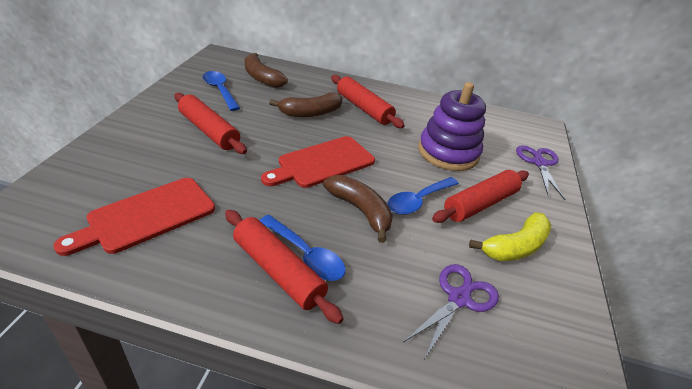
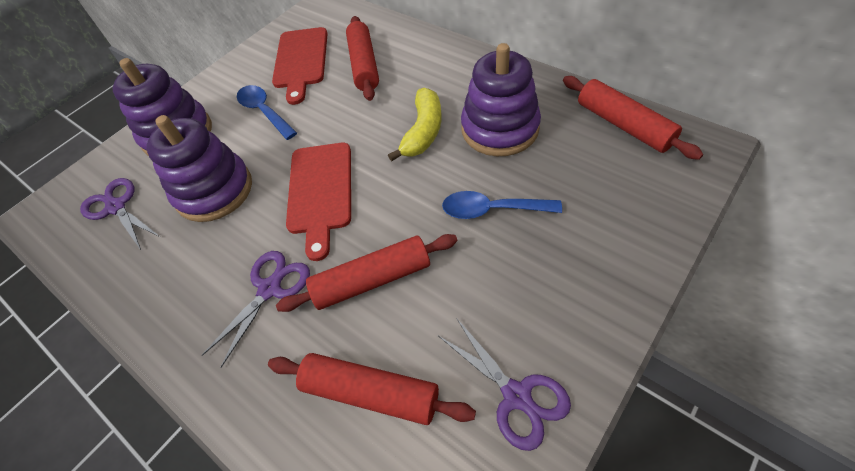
blue spoon: [202,71,240,111] [259,215,346,281] [387,177,459,215] = 3 -> [237,85,297,140] [442,191,562,219] = 2
brown banana: [245,53,288,88] [269,92,343,117] [323,175,393,243] = 3 -> none = 0
purple scissors: [404,264,499,359] [516,145,565,200] = 2 -> [80,178,160,250] [201,251,310,368] [439,318,571,451] = 3
purple stacking toy: [418,82,486,171] = 1 -> [113,58,212,156] [146,115,252,222] [461,43,541,156] = 3

